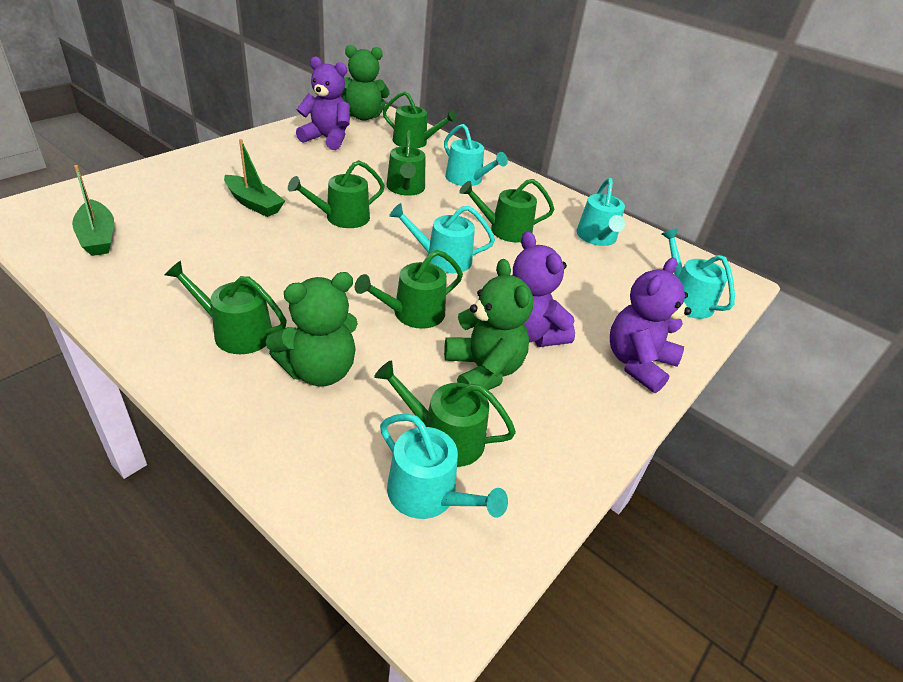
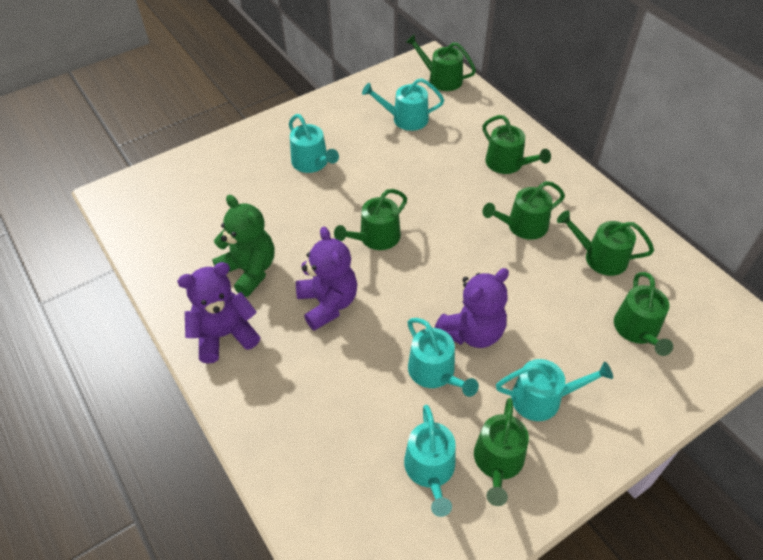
green boat: [72,165,114,256] [224,139,285,217] = 2 -> none = 0
green teddy bear: [266,272,358,386] [341,45,390,121] [444,259,533,390] = 3 -> [212,195,274,297] = 1

